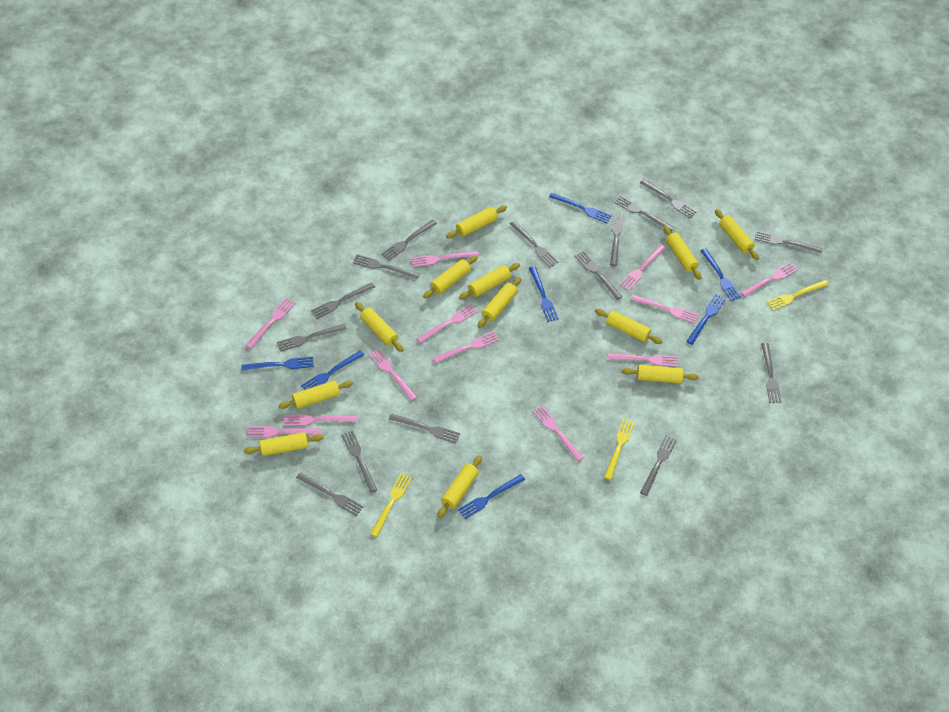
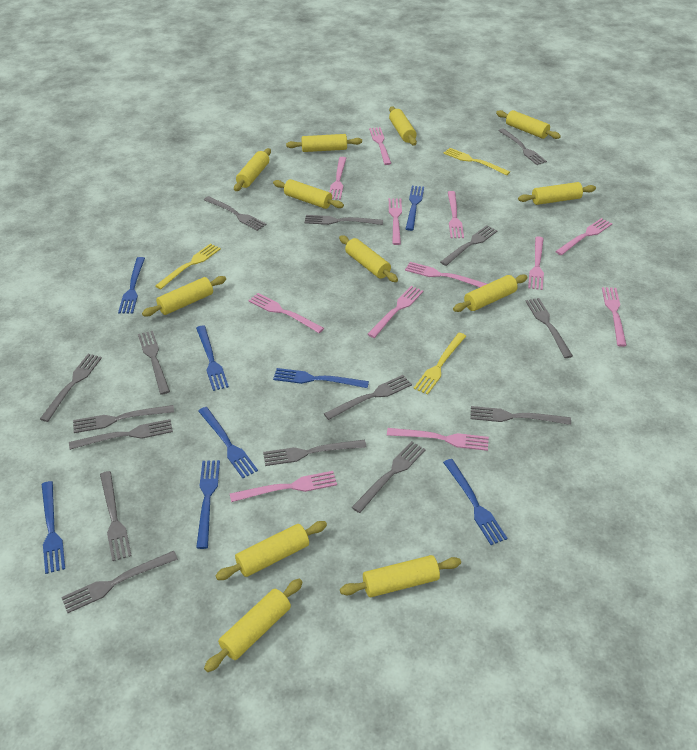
blue fork: [241,357,314,371] [301,350,364,390] [458,474,525,519] [529,266,559,322] [549,193,612,223] [686,294,726,345] [700,248,741,301] = 7 -> [41,481,65,574] [118,257,145,313] [196,325,229,391] [196,460,220,549] [198,407,258,478] [273,368,369,388] [406,186,424,231] [443,459,507,545] = 8

